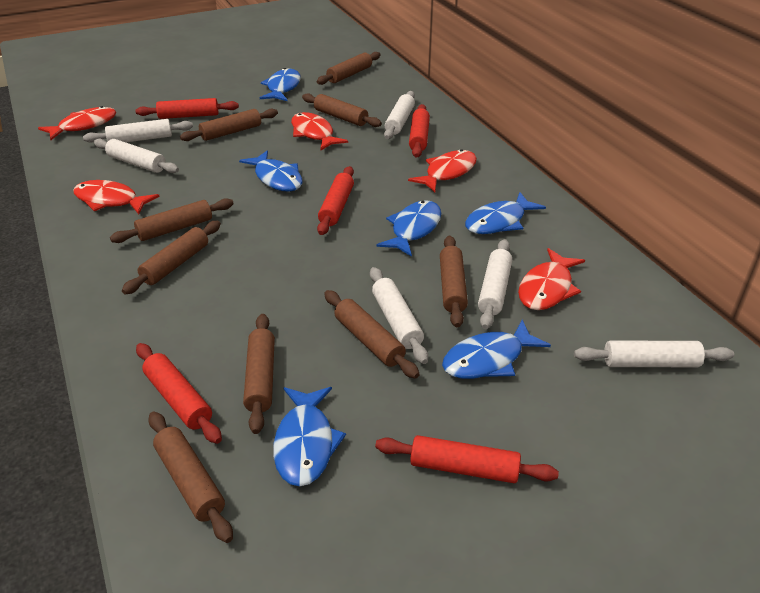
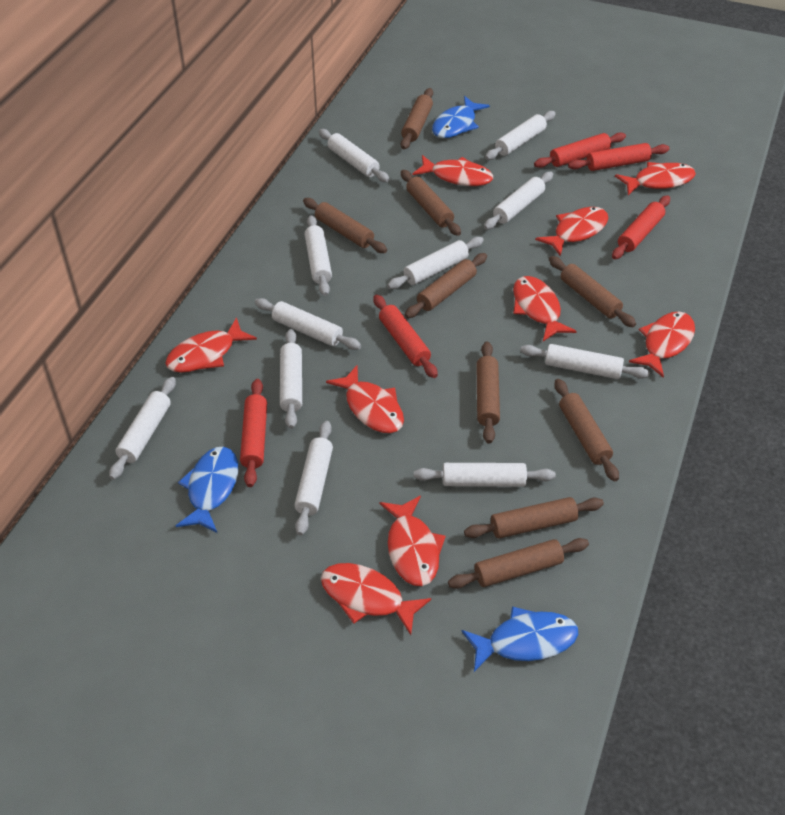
blue fish: [239,151,303,192] [260,68,301,101] [273,387,346,486] [377,200,442,257] [442,319,551,379] [465,192,546,234] = 6 -> [176,447,238,533] [432,96,490,138] [461,607,578,672] = 3
red fish: [38,106,116,140] [73,180,160,214] [291,112,348,151] [408,149,477,192] [518,248,585,310] = 5 -> [165,317,257,373] [321,563,431,635] [326,365,404,433] [379,496,446,586] [412,155,493,186] [513,276,577,341] [535,207,608,256] [615,162,696,195] [629,312,695,378] = 9
white rolling pin: [83,119,193,143] [94,139,179,173] [370,267,428,364] [384,91,415,139] [478,239,512,329] [574,341,734,367] = 6 -> [109,377,176,480] [255,298,361,350] [280,329,302,429] [294,421,333,536] [304,215,332,296] [319,129,390,182] [387,237,484,289] [414,463,556,487] [484,172,553,230] [485,111,556,160] [520,344,650,379] = 11

